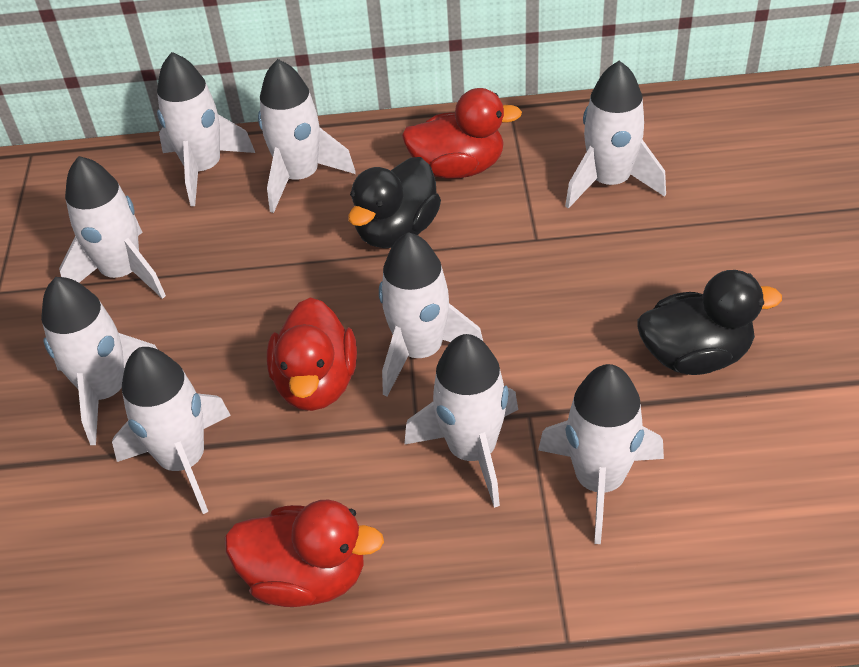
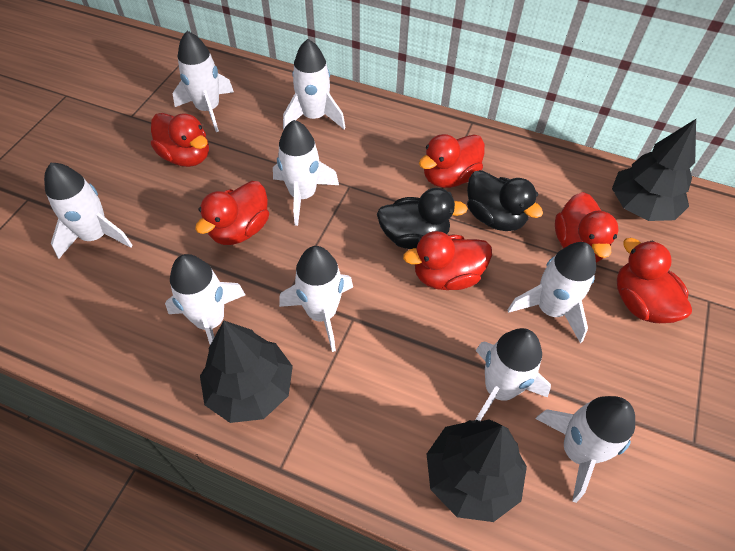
black tree: none = 0 -> [200,321,293,423] [427,419,527,522] [612,119,696,221] = 3
red duck: [225,499,384,607] [267,298,357,411] [402,88,522,179] = 3 -> [151,113,209,167] [195,181,269,245] [403,231,492,290] [419,134,485,188] [555,192,619,263] [617,238,692,323] = 6

